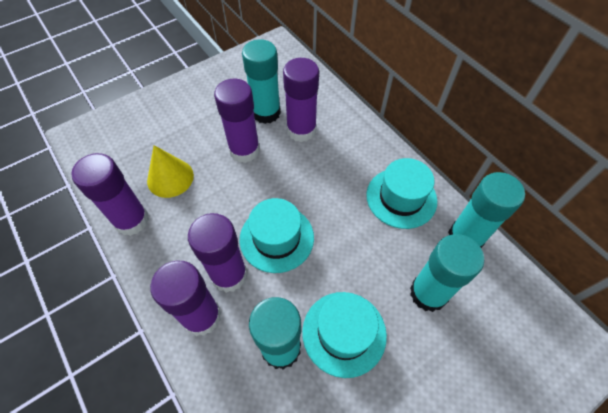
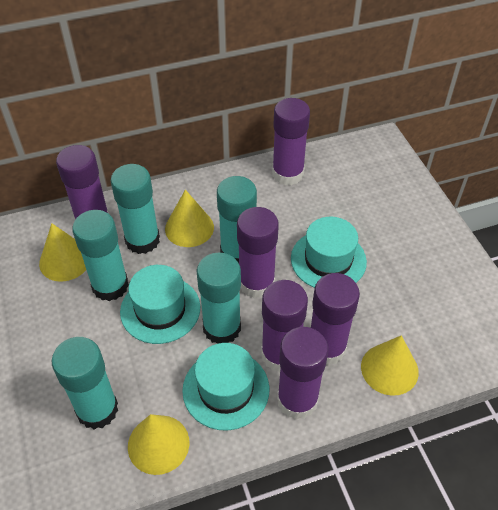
purple glue stick: [71,153,149,236] [150,261,221,336] [188,213,247,293] [214,78,260,163] [283,58,319,142] = 5 -> [56,145,109,219] [237,207,279,298] [261,280,308,372] [272,98,310,185] [277,327,328,420] [311,273,360,366] = 6
turquoise glue stick: [242,39,281,124] [249,297,301,370] [410,234,484,312] [448,172,525,248] = 4 -> [52,337,118,429] [72,210,129,301] [111,164,160,254] [196,252,241,344] [217,176,257,263] = 5
yellow cone: [147,145,194,198] = 1 -> [39,223,86,282] [128,414,189,475] [165,190,214,247] [361,335,419,396] = 4

